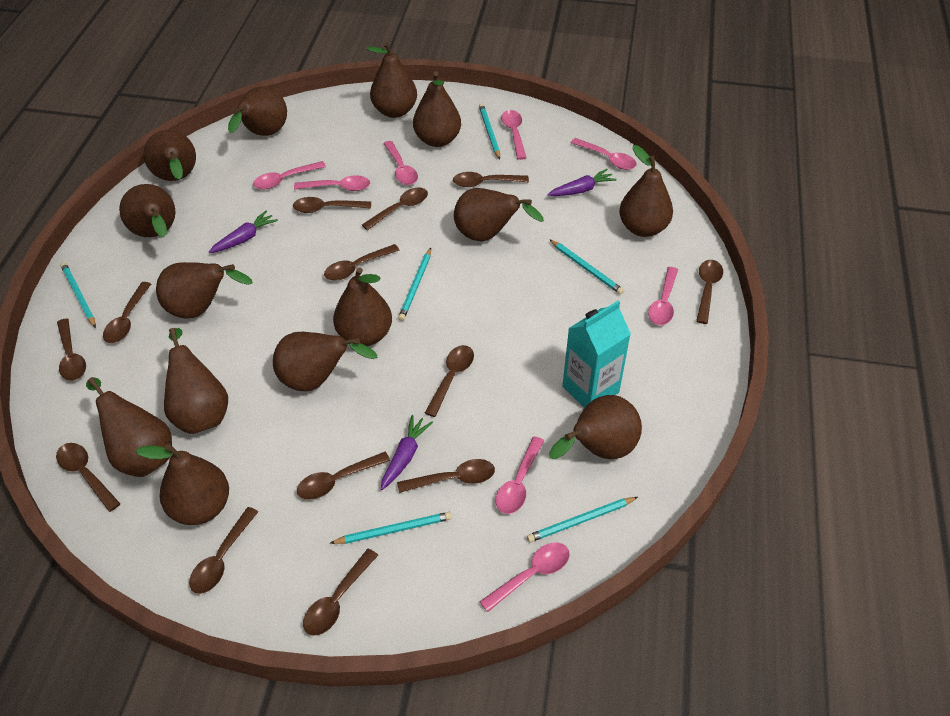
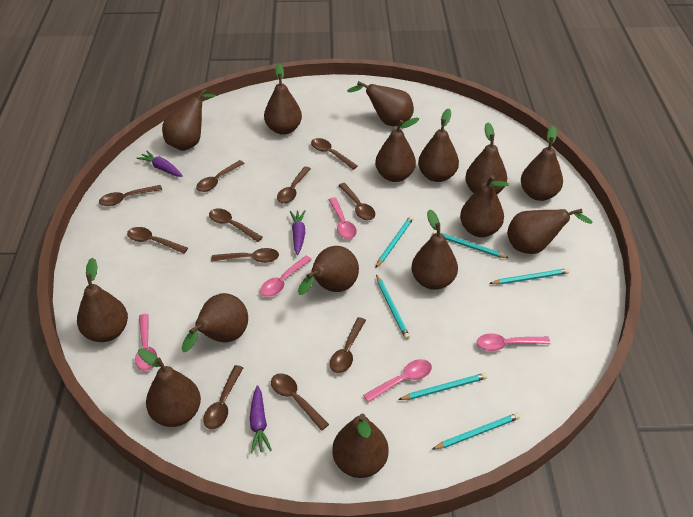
brown pear: [86,377,172,477] [119,184,175,237] [136,444,229,525] [144,130,196,181] [156,262,253,318] [164,328,228,434] [228,86,287,136] [273,332,377,391] [333,267,392,346] [367,42,417,118] [413,71,461,147] [454,188,544,241] [549,395,642,459] [619,145,673,237] = 14 -> [77,258,128,342] [138,348,201,427] [162,89,216,151] [182,293,248,352] [264,64,302,135] [298,246,359,295] [332,414,388,478] [347,81,414,126] [375,117,419,182] [412,209,458,290] [418,109,459,182] [460,175,509,237] [465,122,507,194] [507,209,593,254] [521,125,563,201] = 15
brown spoon: [56,443,120,512] [57,318,86,381] [103,282,151,343] [189,507,258,594] [293,197,371,213] [297,452,390,500] [303,548,378,636] [324,244,399,281] [362,187,428,230] [397,459,495,493] [425,345,474,417] [453,172,529,187] [696,260,723,324] = 13 -> [99,185,162,206] [127,227,188,254] [196,160,245,192] [203,365,243,429] [209,208,263,242] [211,248,279,263] [271,373,329,431] [277,166,311,204] [311,138,358,170] [330,317,366,373] [338,183,375,220] = 11
pink spoon: [253,161,326,190] [294,175,370,191] [383,141,418,185] [480,543,570,612] [496,436,544,514] [501,110,526,160] [571,138,637,170] [648,267,678,325] = 8 -> [135,314,157,371] [260,256,312,297] [328,197,357,239] [363,359,432,403] [477,333,551,351] = 5
turquoise carton: [562,301,631,408] = 1 -> none = 0

